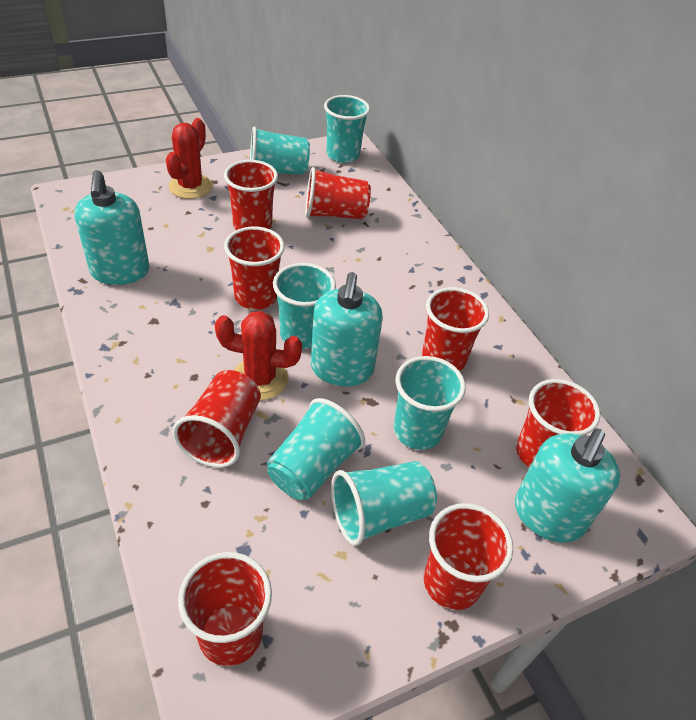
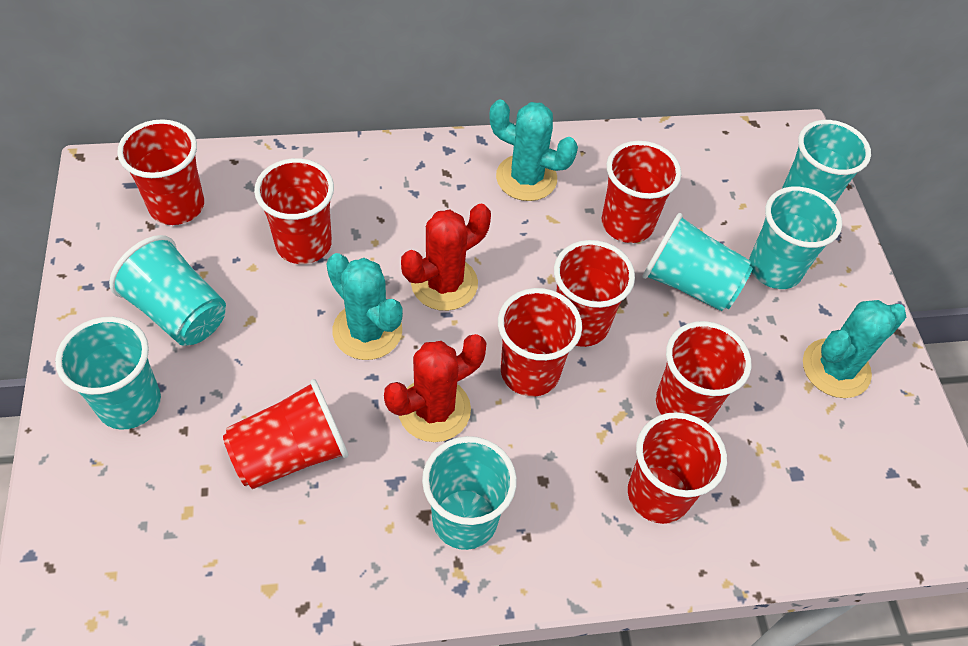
turquoise cactus: none = 0 -> [326,253,403,360] [489,100,578,201] [803,300,906,398] = 3
turquoise soap dispenser: [75,170,150,285] [311,272,383,387] [515,428,621,543] = 3 -> none = 0

